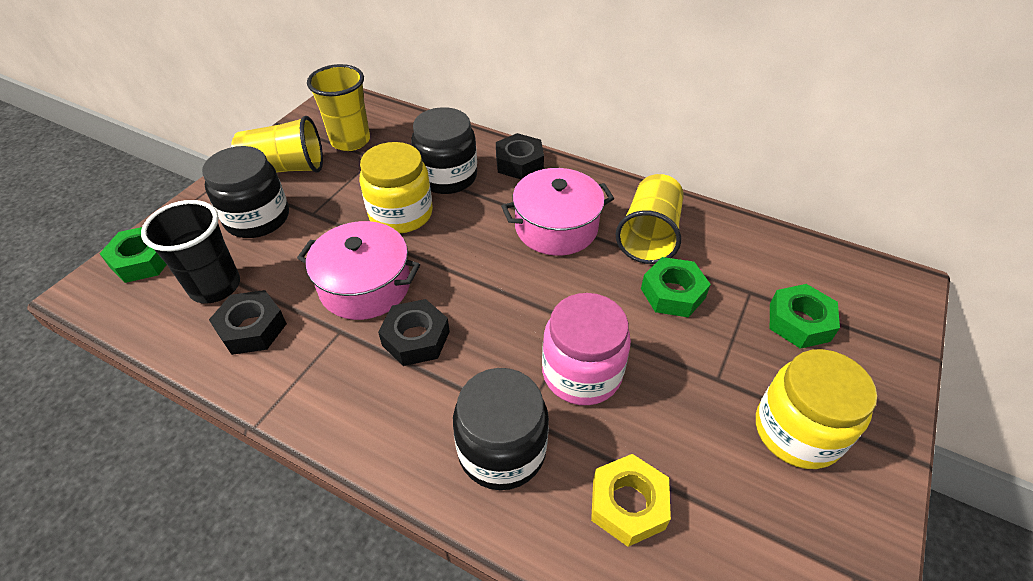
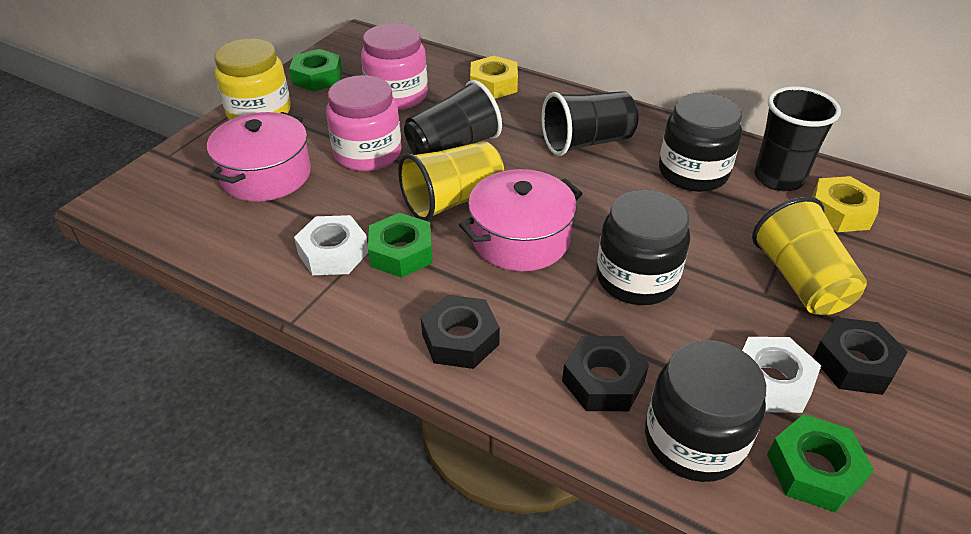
black cup: [141,200,240,303] = 1 -> [404,80,502,155] [541,91,639,156] [754,86,841,191] = 3
pink jar: [542,293,631,405] = 1 -> [326,75,402,171] [361,23,428,110] = 2
white nut: none = 0 -> [294,215,368,275] [742,337,821,413] = 2
yellow cup: [231,116,323,173] [307,64,370,151] [616,174,684,264] = 3 -> [398,141,504,221] [752,197,867,315] = 2
yellow jar: [360,142,433,233] [756,349,877,469] = 2 -> [214,39,291,120] = 1
yellow nut: [591,454,671,547] = 1 -> [470,56,518,99] [812,176,880,232] = 2

